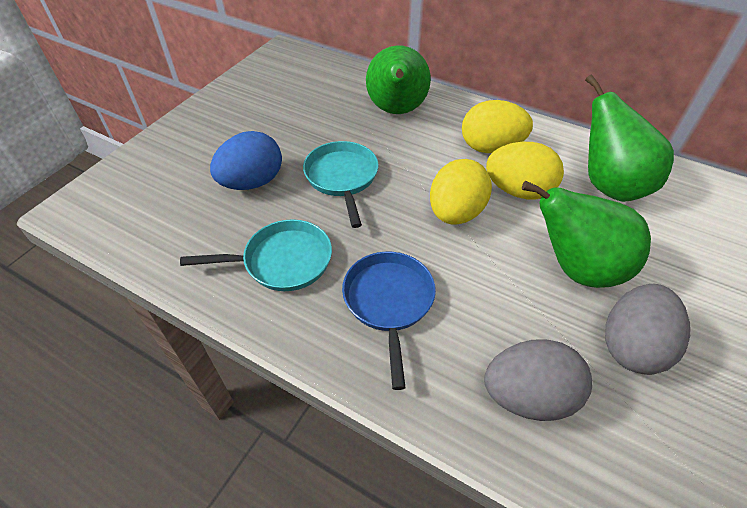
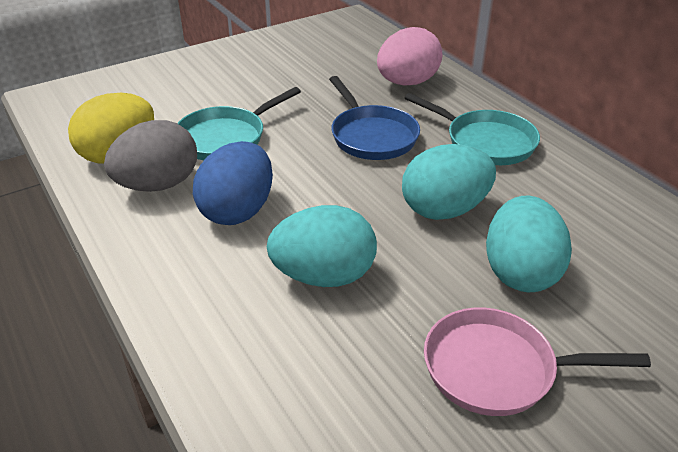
green pear: [366,45,431,114] [522,181,651,288] [585,74,674,202] = 3 -> none = 0
grey egg: [484,339,592,421] [605,284,691,375] = 2 -> [104,120,197,192] = 1
pink egg: none = 0 -> [377,27,443,86] = 1
pink pan: none = 0 -> [424,308,651,416] = 1
turquoise egg: none = 0 -> [267,205,377,287] [402,144,496,220] [486,196,572,292] = 3
yellow egg: [430,159,492,225] [462,100,533,153] [486,142,564,199] = 3 -> [68,93,154,163] = 1

